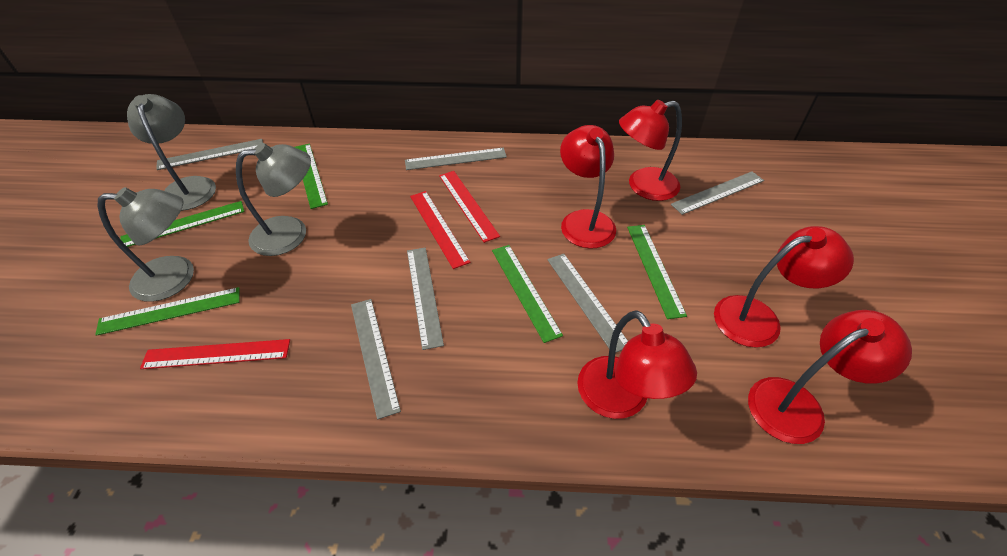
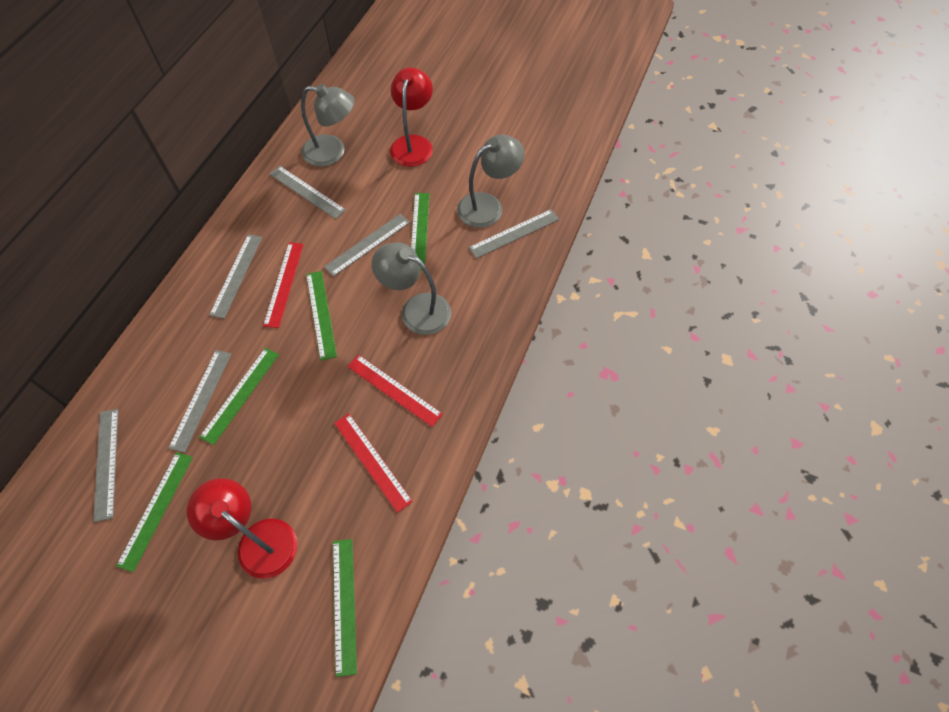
red lamp: [560,125,616,249] [577,310,697,419] [619,100,682,201] [714,226,854,348] [748,310,912,444] = 5 -> [187,478,297,579] [390,67,433,167] = 2

